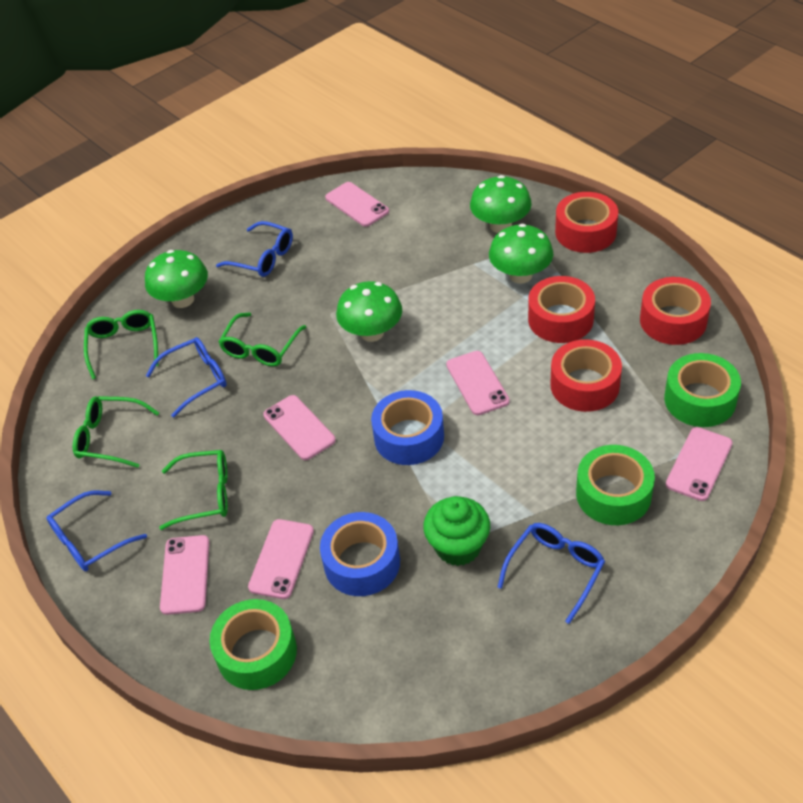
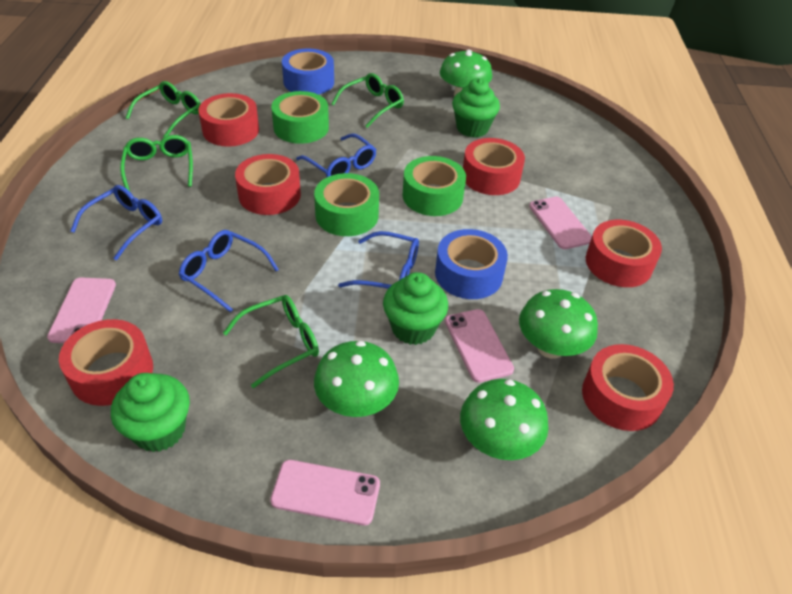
green cupcake: [423,496,490,566] = 1 -> [111,373,190,452] [383,272,448,345] [452,78,500,138] = 3
pink phone: [160,535,210,615] [248,519,314,599] [263,395,336,460] [325,182,389,227] [446,351,510,415] [666,427,733,501] = 6 -> [47,278,116,343] [270,460,380,526] [445,309,514,383] [529,197,592,249] = 4
red tape: [528,276,595,343] [550,339,622,412] [555,192,618,253] [640,277,711,345] = 4 -> [59,319,153,406] [199,93,259,147] [235,154,301,215] [463,138,525,195] [582,344,674,431] [586,220,662,287] = 6

